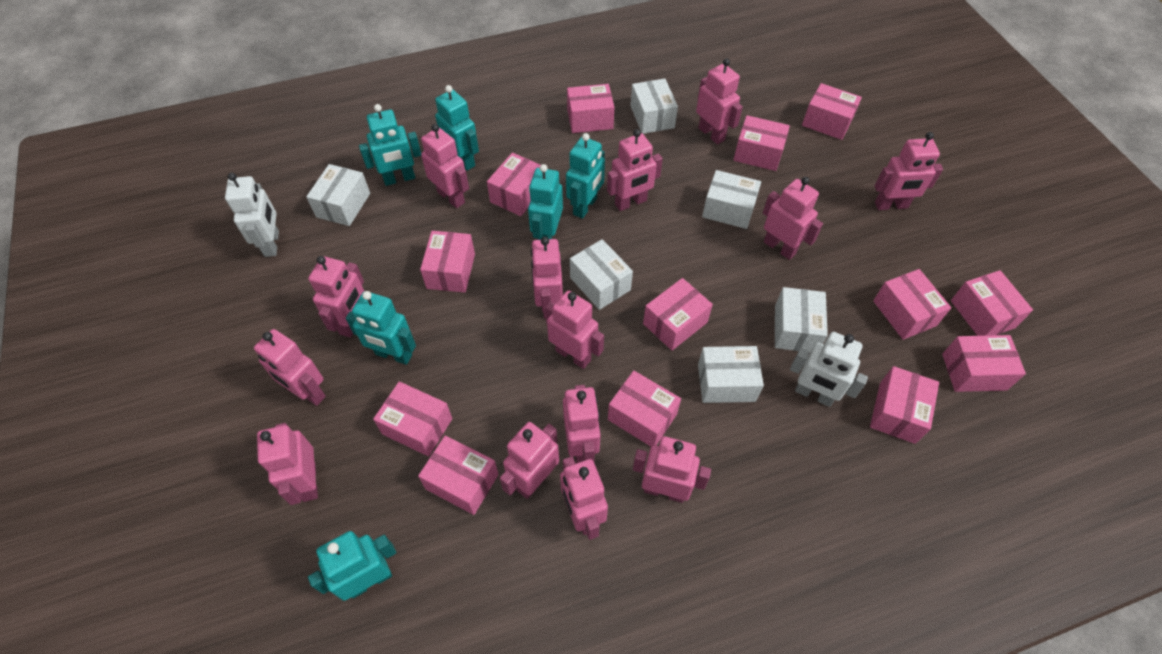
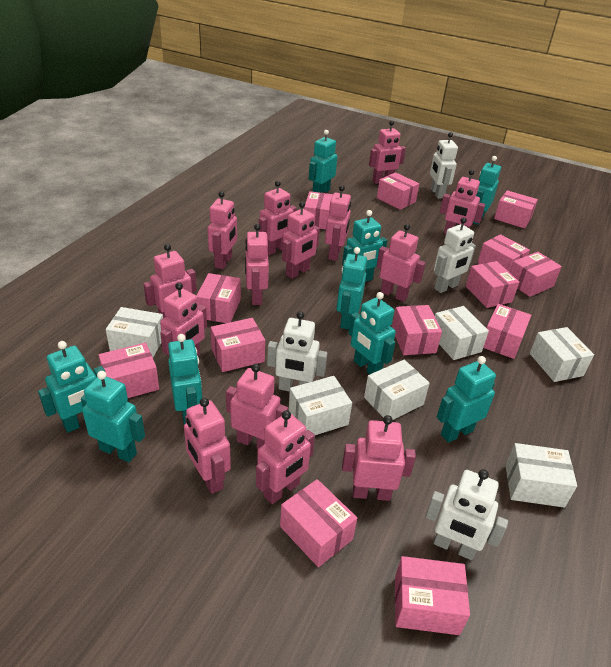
turquoise robot: [308,531,396,601] [346,291,416,365] [359,104,421,186] [435,85,479,171] [528,164,563,240] [566,133,605,219] = 6 -> [38,341,105,433] [81,371,145,462] [168,334,202,425] [309,130,337,193] [336,247,367,330] [342,210,387,282] [349,292,396,375] [437,356,496,443] [473,156,501,225] = 9
white robot: [225,173,279,257] [790,332,868,407] = 2 -> [267,311,327,391] [426,469,508,560] [430,132,458,199] [434,217,476,293] = 4

